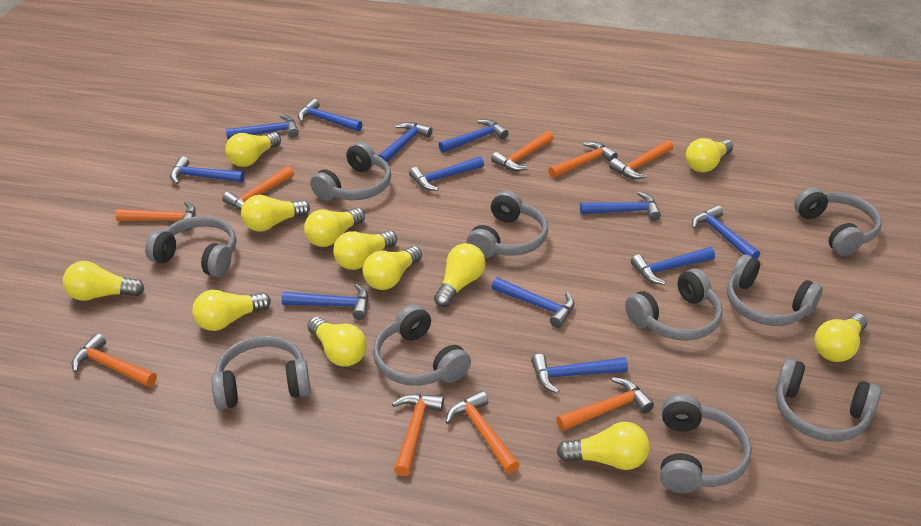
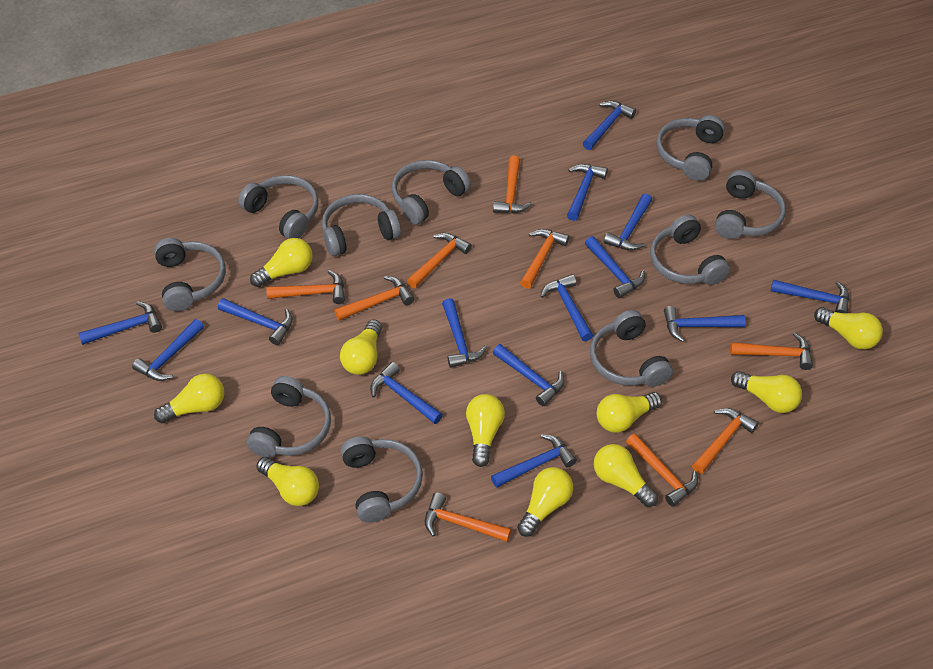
blue hammer: [170,156,245,184] [226,114,299,140] [281,284,369,320] [298,99,362,132] [378,122,433,162] [409,156,484,191] [439,119,509,153] [491,277,575,328] [531,354,628,394] [580,192,661,221] [631,247,715,285] [692,205,760,259] = 12 -> [78,301,162,345] [132,319,204,381] [218,298,293,345] [370,362,443,424] [442,298,487,368] [491,434,577,488] [493,344,565,406] [540,274,593,341] [567,164,608,221] [583,101,636,150] [585,236,645,298] [604,193,652,251] [664,306,745,342] [771,280,849,313] = 14
yellow light bulb: [63,261,144,301] [192,290,271,331] [226,132,281,167] [241,195,310,232] [304,208,365,247] [307,317,367,367] [333,230,397,270] [363,246,422,290] [434,243,486,307] [556,422,650,470] [686,138,733,172] [814,313,867,362] = 12 -> [154,373,224,423] [250,238,313,287] [256,457,319,506] [340,320,382,375] [466,394,505,467] [517,467,573,537] [594,444,658,507] [597,392,662,433] [731,371,802,413] [814,307,883,350] = 10

